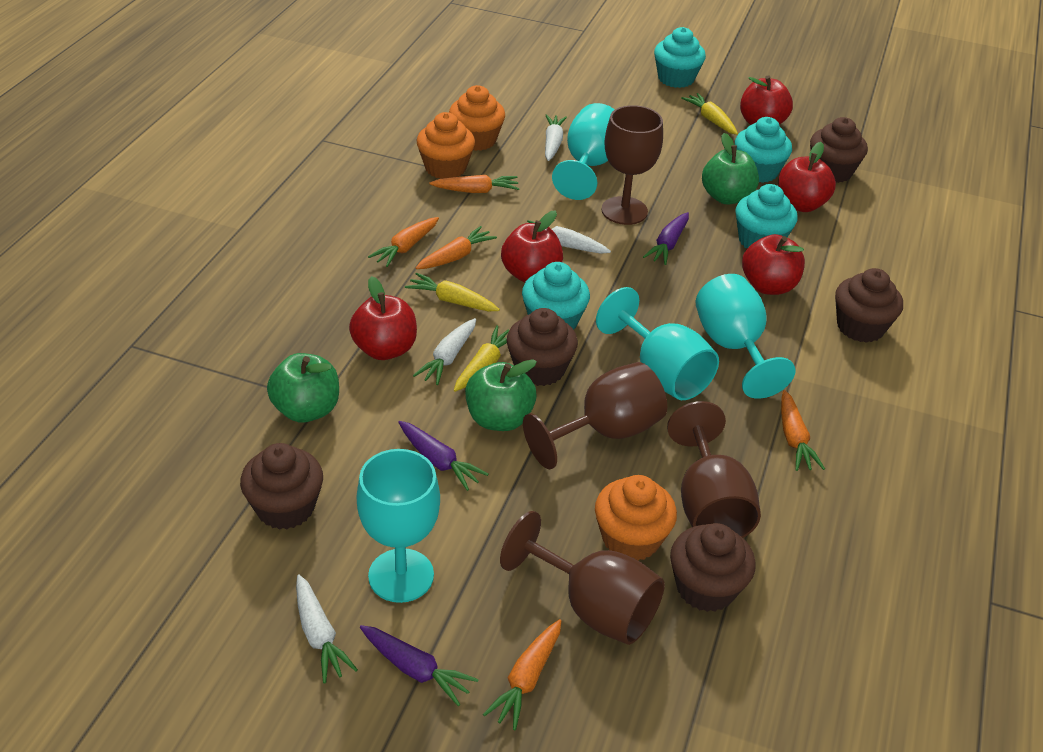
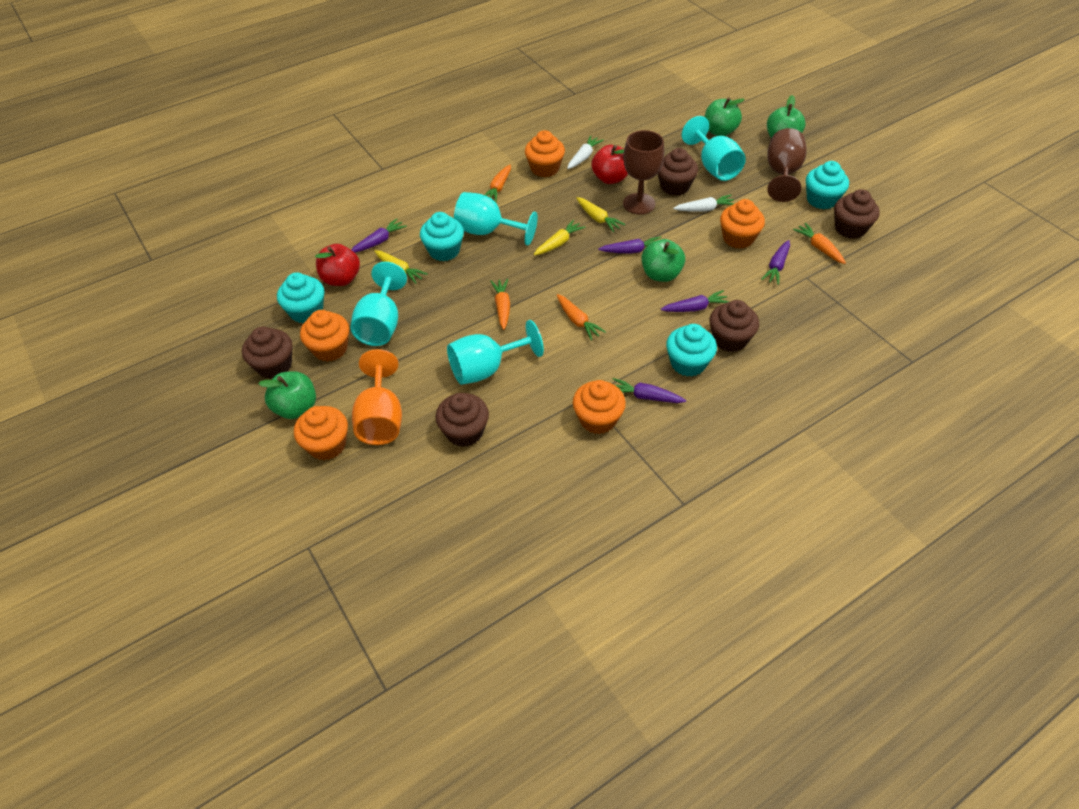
brown goblet: [500,511,665,645] [523,362,667,469] [601,105,663,225] [667,401,761,538] = 4 -> [623,130,664,215] [767,128,807,202] = 2
green apple: [267,353,339,423] [465,359,537,431] [702,133,759,204] = 3 -> [258,371,316,419] [641,239,685,282] [705,97,745,136] [767,95,805,138] = 4
orange carrot: [368,217,439,267] [415,226,497,269] [430,175,519,193] [483,619,561,730] [781,390,825,471] = 5 -> [485,164,511,202] [490,279,510,330] [557,294,606,341] [793,223,846,264] = 4
orange cupcake: [417,112,475,179] [449,85,505,151] [595,475,677,560] = 3 -> [294,406,348,460] [300,310,349,362] [525,130,565,178] [573,380,626,434] [720,199,765,249] = 5
orange goblet: none = 0 -> [352,349,402,445] = 1
purple carrot: [360,625,479,706] [398,421,489,491] [643,212,689,265] = 3 -> [351,218,407,253] [598,236,661,254] [613,378,686,403] [661,290,729,312] [761,240,790,285] = 5
red apple: [349,276,417,360] [501,211,563,283] [740,75,793,125] [742,234,805,295] [778,142,836,212] = 5 -> [315,244,360,286] [591,145,628,184] = 2
white carrot: [296,574,358,683] [413,318,476,385] [527,220,611,254] [545,114,567,161] = 4 -> [567,135,604,169] [673,195,735,212] = 2

